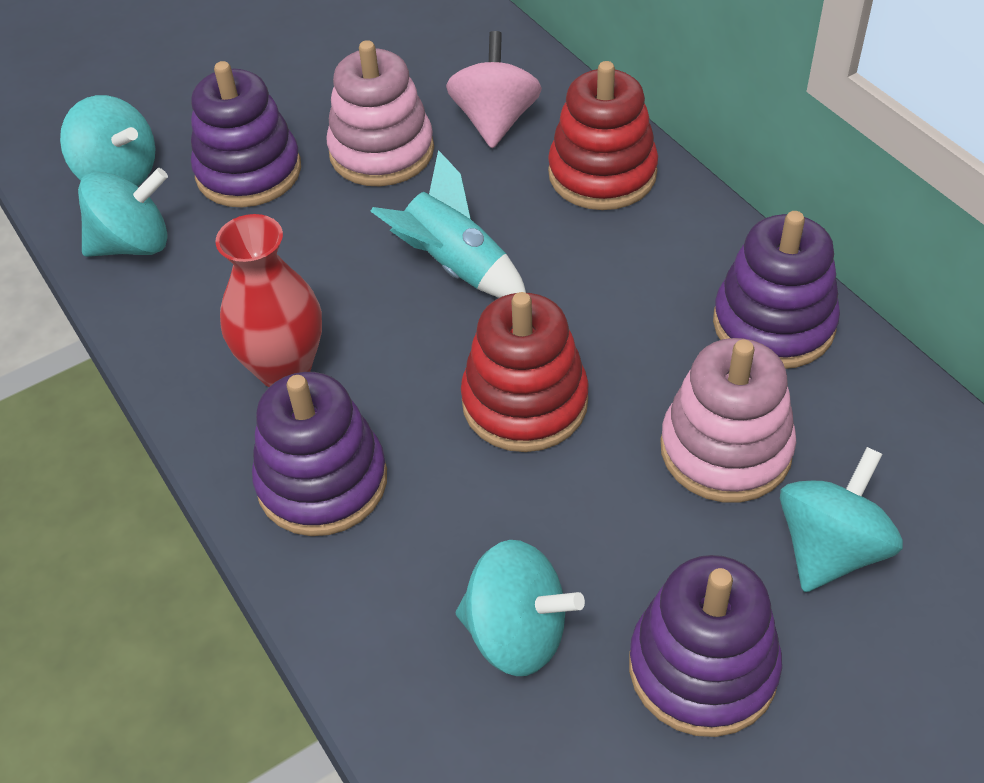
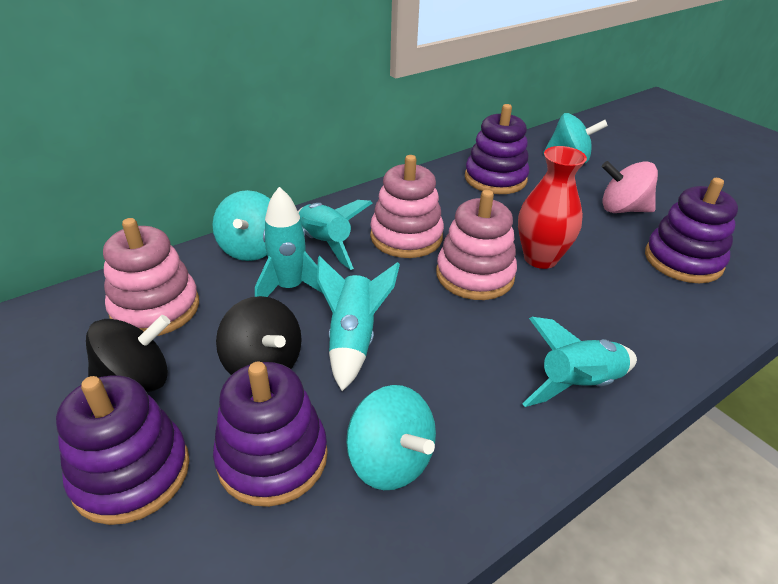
black spinning top: none = 0 -> [86,315,171,392] [216,296,302,375] = 2
pink stacking toy: [326,40,434,186] [660,338,796,503] = 2 -> [103,218,199,336] [370,155,444,258] [436,190,517,300] = 3
red stacking toy: [461,292,589,452] [548,61,658,210] = 2 -> none = 0
turquoise rocket: [370,150,526,298] = 1 -> [255,187,323,297] [298,200,372,270] [317,256,400,391] [522,317,637,407] = 4
turquoise spinning top: [60,95,155,186] [78,168,168,257] [456,540,585,676] [780,447,903,592] = 4 -> [212,190,270,261] [346,385,436,490] [543,113,608,163] = 3

